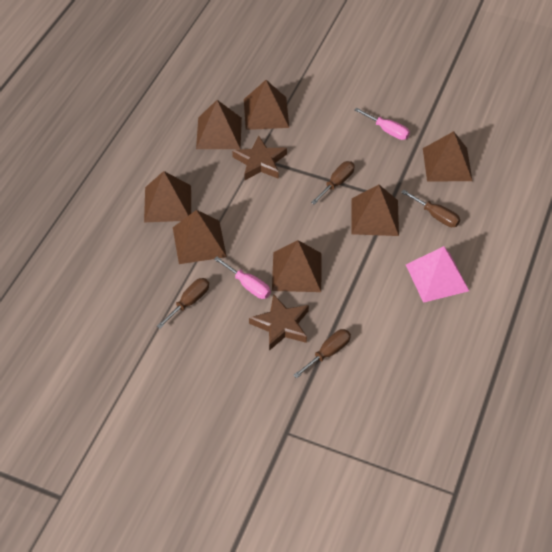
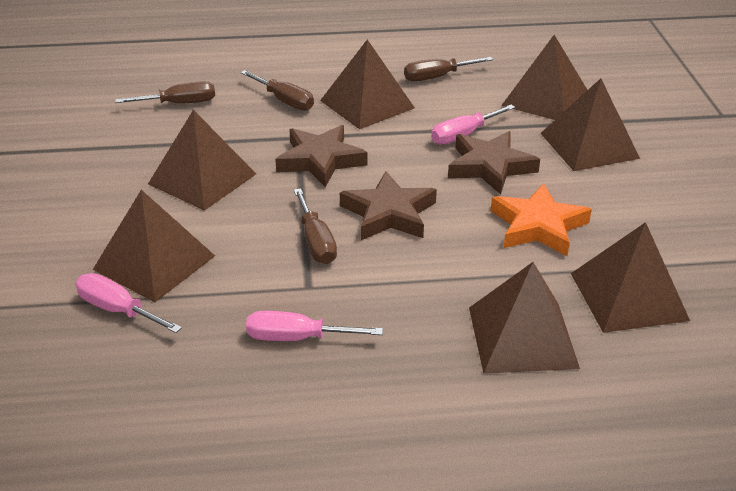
brown star: [232,135,287,180] [249,294,309,351] = 2 -> [275,125,368,188] [340,172,437,240] [448,131,540,195] = 3
orange star: none = 0 -> [491,183,592,256] = 1
pink pyramid: [406,246,469,303] = 1 -> none = 0
pink screwdriver: [214,257,271,299] [354,108,410,140] = 2 -> [75,273,182,333] [246,311,383,341] [431,105,515,145] = 3

